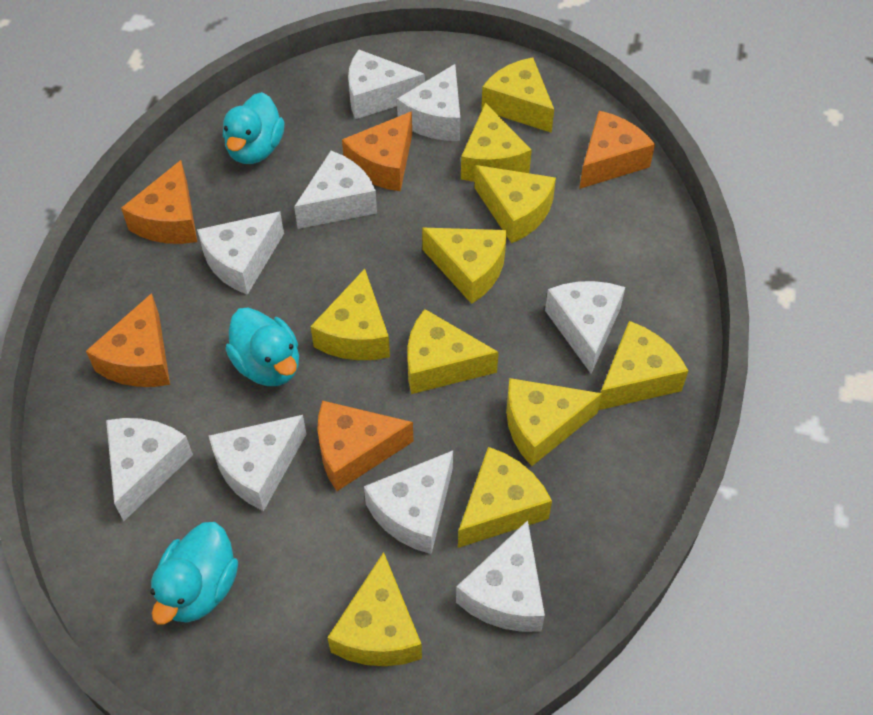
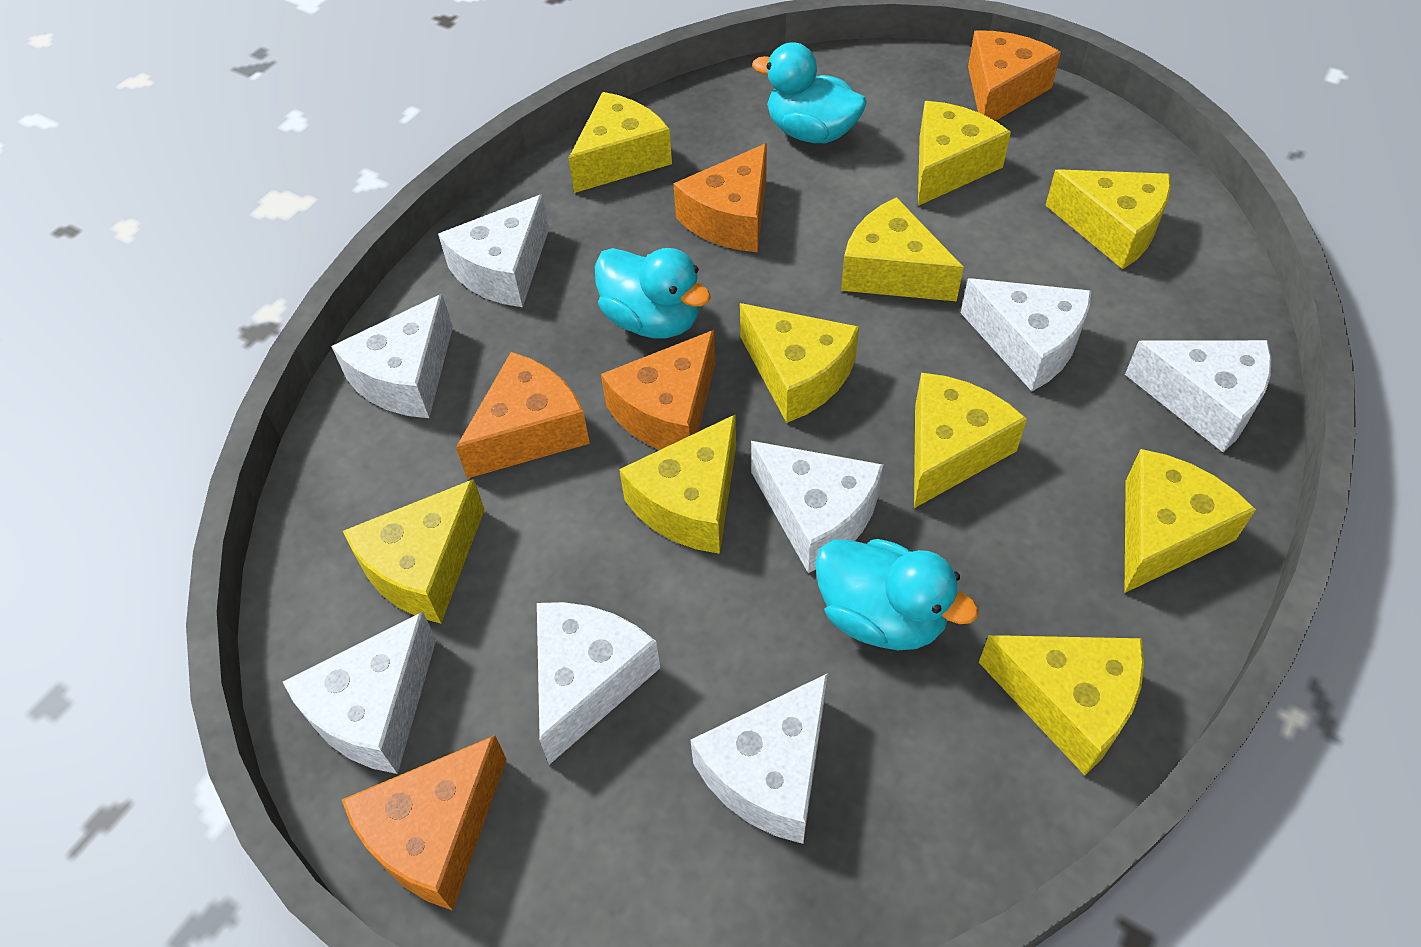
white cheese: [106,418,193,521] [197,211,284,295] [209,415,306,511] [294,151,377,229] [348,50,425,119] [364,451,453,554] [397,64,460,141] [456,520,545,632] [545,281,625,374] = 9 -> [283,612,436,774] [331,294,453,418] [438,194,549,307] [537,602,660,765] [690,673,828,844] [751,441,883,573] [961,278,1091,391] [1125,340,1271,452] = 8

